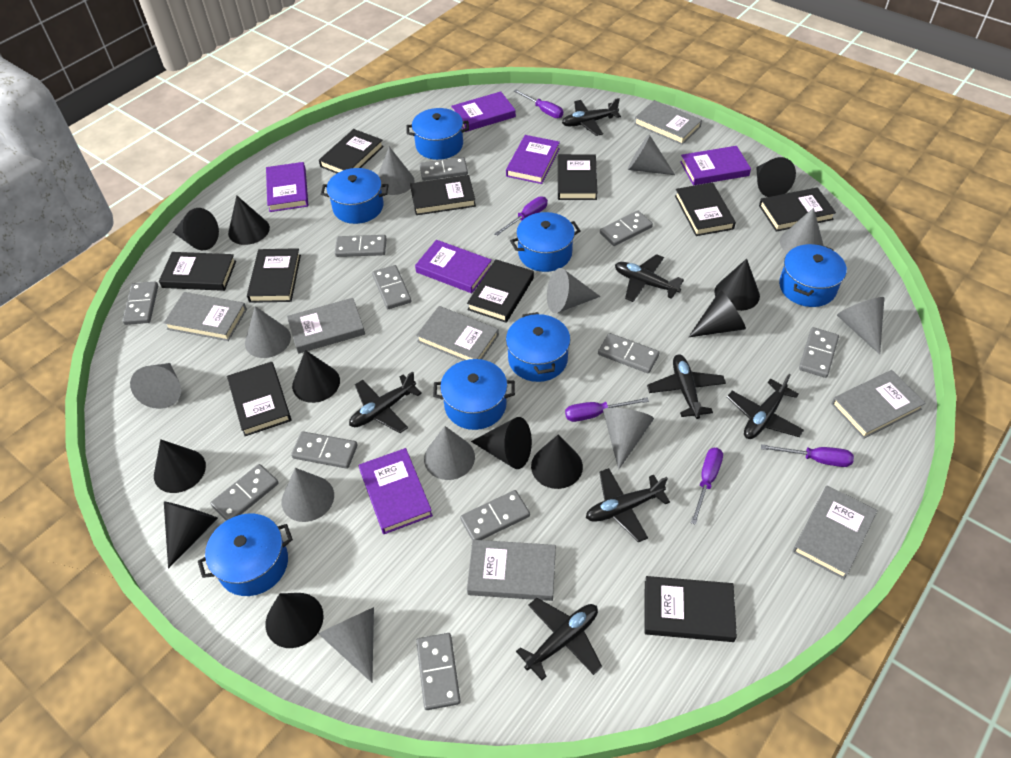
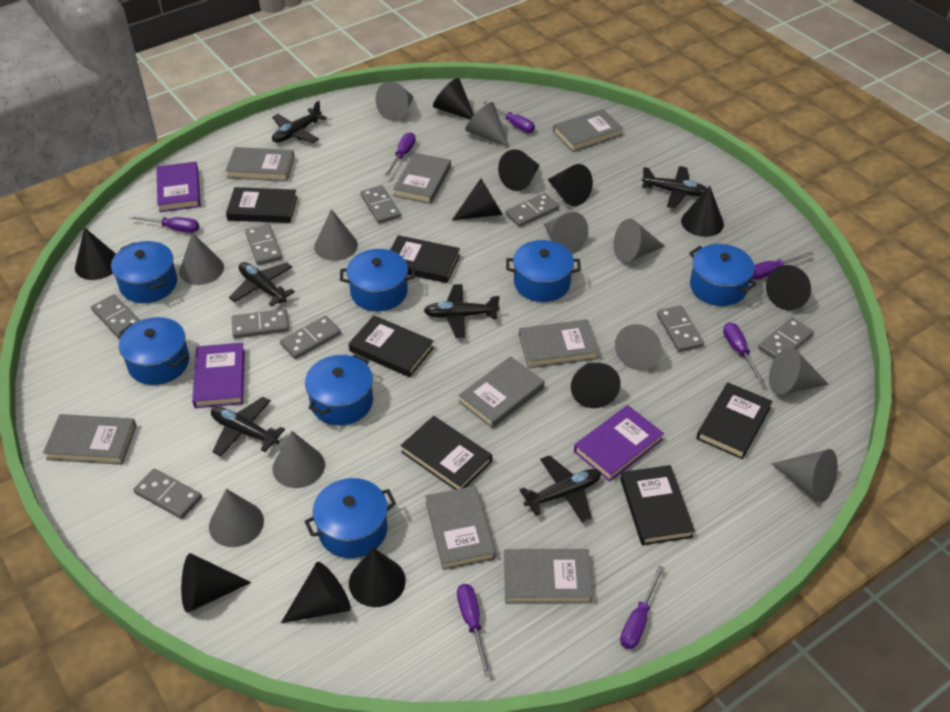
black book: [159,252,236,291] [227,362,291,436] [247,248,301,303] [319,129,384,173] [410,175,476,215] [467,259,534,323] [558,154,597,200] [644,576,737,642] [675,182,736,236] [759,187,836,232] = 10 -> [226,187,297,223] [349,315,434,377] [390,235,460,283] [401,416,492,490] [620,465,695,545] [696,383,773,459] = 6
black plane: [349,371,422,433] [516,598,602,680] [562,98,621,136] [586,468,670,542] [615,254,684,302] [647,354,726,419] [727,374,804,439] = 7 -> [211,397,285,457] [229,262,295,307] [272,101,327,143] [424,284,500,338] [520,455,601,523] [641,166,707,208] = 6
grey book: [164,292,247,341] [287,298,365,354] [416,306,499,361] [467,540,556,601] [634,100,702,145] [792,485,878,579] [831,370,926,439] = 7 -> [43,414,136,465] [225,147,295,181] [393,153,451,204] [425,486,496,570] [459,356,544,429] [504,549,593,604] [519,319,599,369] [553,109,623,152] = 8
grey domino: [122,282,158,325] [210,464,279,521] [291,431,358,469] [335,235,387,257] [372,265,412,309] [416,633,461,710] [420,157,468,181] [460,490,530,540] [598,333,660,373] [600,210,653,246] [799,327,839,378] = 11 -> [91,294,140,339] [133,469,202,519] [232,309,289,339] [245,224,282,265] [280,316,341,359] [360,185,401,224] [505,193,559,227] [657,305,704,352] [758,318,814,359] = 9
purple book: [266,162,308,212] [359,448,433,534] [415,240,492,293] [451,91,516,132] [506,135,560,184] [680,146,751,185] = 6 -> [156,162,201,212] [192,343,245,408] [574,405,664,482] = 3
purple screwdriver: [494,197,548,236] [514,90,563,118] [565,397,649,422] [691,448,723,525] [761,444,854,467] = 5 -> [128,215,199,233] [385,132,416,176] [457,584,491,676] [483,101,535,133] [620,565,664,649] [723,322,765,384] [751,252,814,280] = 7

